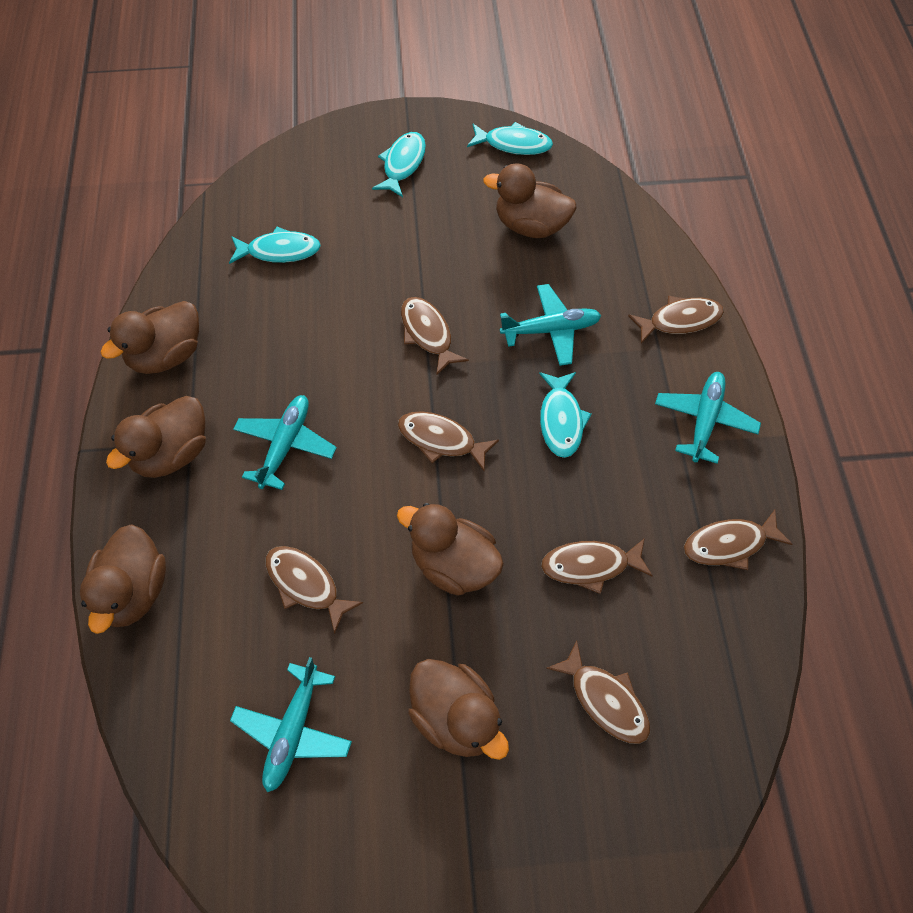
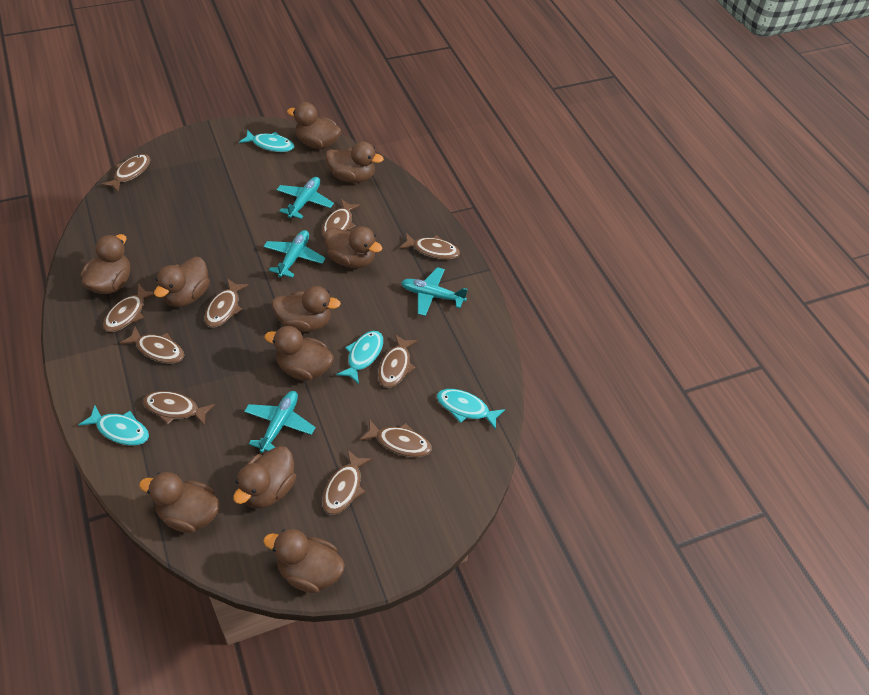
brown duck: [80,524,166,634] [101,301,199,374] [106,396,206,478] [397,503,504,596] [408,659,509,760] [483,163,577,238] = 6 -> [81,234,130,294] [139,472,220,533] [154,257,210,307] [233,446,296,508] [264,529,345,593] [265,326,334,381] [272,286,341,332] [287,102,341,149] [324,226,382,268] [326,141,384,183] = 10
brown fish: [265,546,363,634] [398,411,499,471] [401,297,469,376] [541,538,653,594] [546,640,650,744] [628,296,724,343] [684,510,792,570] = 7 -> [101,154,150,192] [103,285,154,332] [119,326,184,363] [143,391,215,426] [204,278,249,327] [322,199,361,237] [322,449,372,515] [360,420,432,457] [378,334,418,388] [399,233,460,260] = 10

